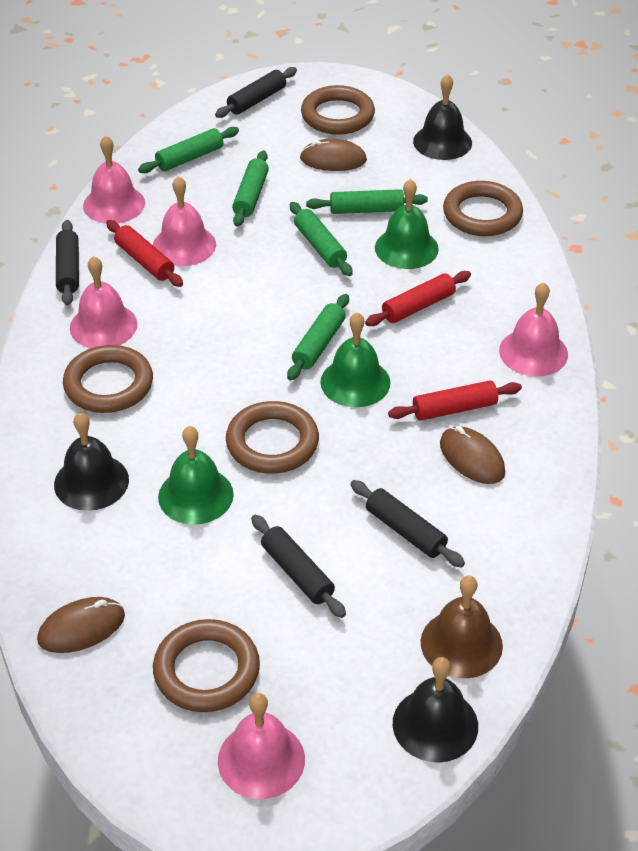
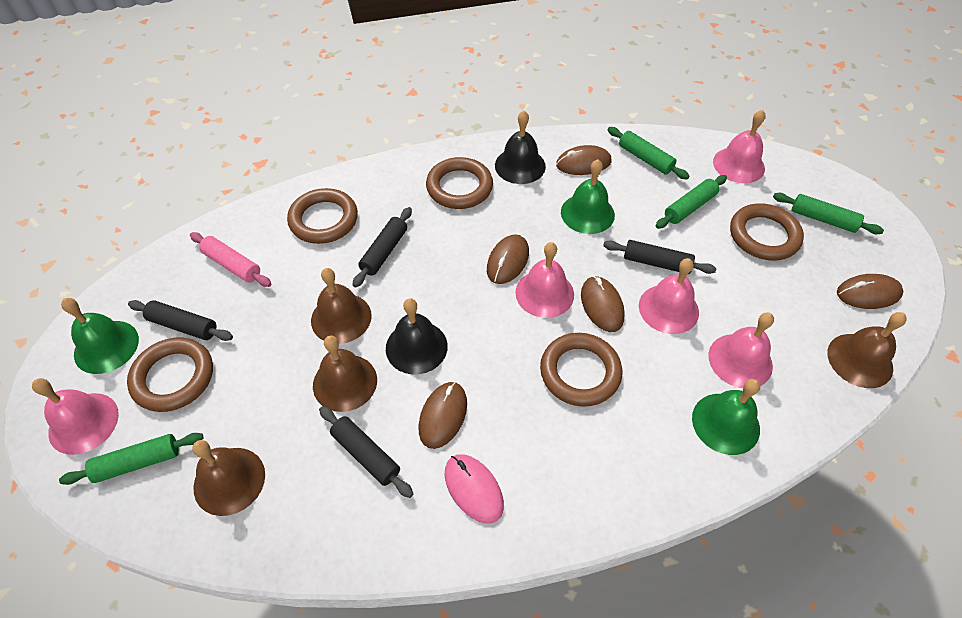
black bell: [54,412,129,511] [393,657,478,763] [413,74,472,160] = 3 -> [386,298,448,374] [495,111,546,184] = 2
brown bell: [421,575,503,678] = 1 -> [192,440,265,516] [311,268,372,344] [313,336,377,412] [827,312,907,388] = 4
brown mouse: [37,597,125,653] [300,139,367,171] [440,426,505,484] = 3 -> [419,382,467,449] [487,234,529,284] [556,145,612,175] [581,276,625,332] [837,274,903,309] = 5
green rolling pin: [138,127,239,173] [232,150,269,227] [287,294,349,381] [290,202,353,276] [306,189,428,214] = 5 -> [59,433,204,485] [608,127,690,179] [656,175,727,229] [773,193,884,234] = 4
pink mouse: none = 0 -> [445,454,504,523] = 1
pink rolling pin: none = 0 -> [190,232,271,287] = 1
red rolling pin: [106,220,183,287] [365,271,471,326] [388,380,522,421] = 3 -> none = 0

